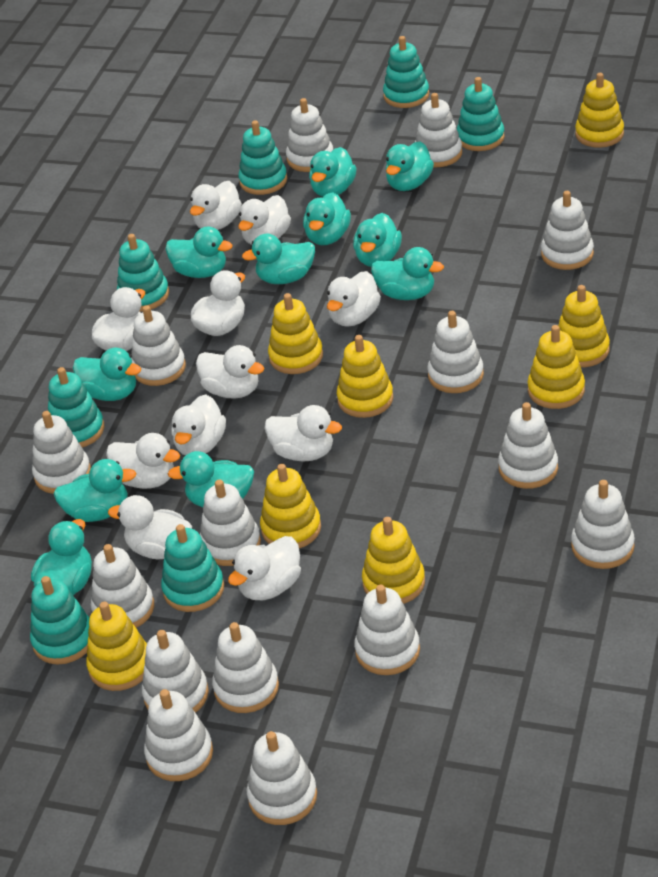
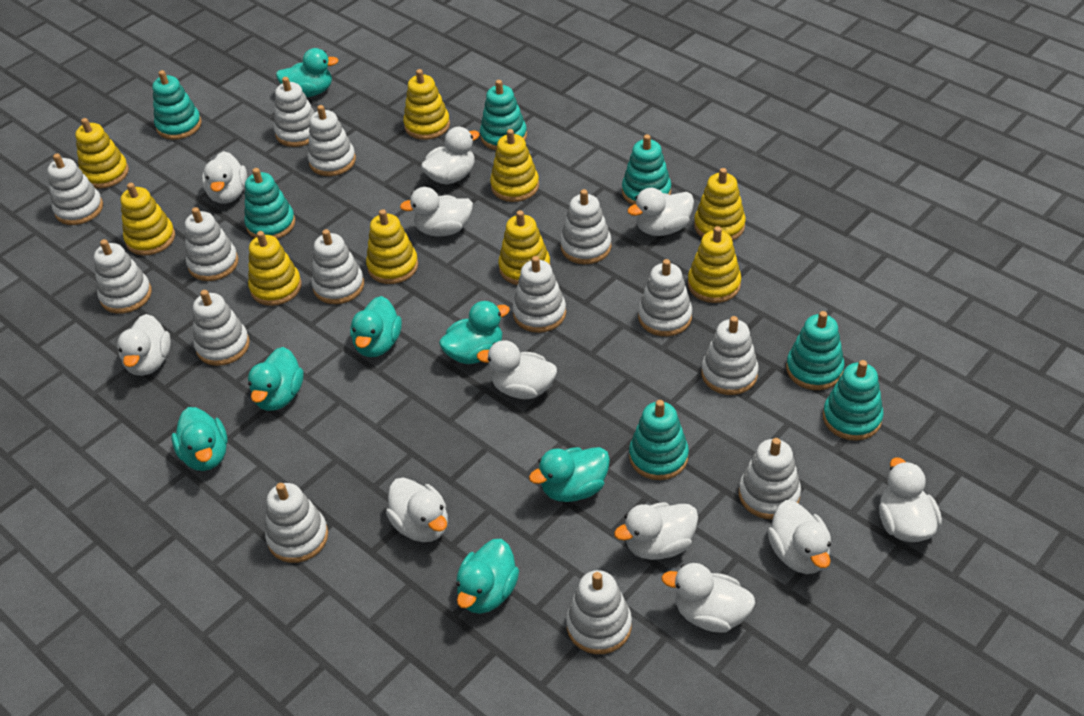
turquoise duck: [31,519,92,595] [54,459,137,522] [73,347,141,401] [165,226,232,278] [168,451,254,507] [242,234,315,284] [303,192,351,245] [309,147,357,197] [353,213,402,267] [371,247,444,300] [386,141,434,191] = 11 -> [172,407,227,471] [248,347,304,411] [276,48,339,97] [350,296,402,357] [439,301,510,364] [456,539,519,614] [529,447,610,502] = 7
white stacking toy: [32,411,91,494] [91,544,154,628] [131,305,186,386] [142,630,209,713] [144,689,213,781] [200,480,261,566] [212,622,279,713] [247,731,317,825] [286,98,333,172] [354,585,420,675] [415,93,462,167] [427,311,484,393] [498,402,558,489] [541,191,594,270] [571,480,635,569] = 15 -> [47,154,103,225] [94,239,152,314] [185,207,238,281] [193,290,250,366] [265,483,328,563] [274,77,315,147] [308,105,356,176] [311,229,364,304] [512,256,566,333] [560,189,612,264] [566,570,632,654] [638,259,692,336] [701,316,759,395] [739,438,801,519] = 14
yellow stacking toy: [86,602,147,691] [260,464,321,548] [268,293,323,374] [337,335,393,418] [362,517,425,604] [527,325,585,409] [558,285,610,368] [575,73,624,148] = 8 -> [75,118,129,189] [121,183,175,255] [248,231,302,306] [366,209,418,284] [403,69,450,140] [490,129,539,202] [498,210,551,285] [688,226,741,303] [694,168,746,241] = 9

